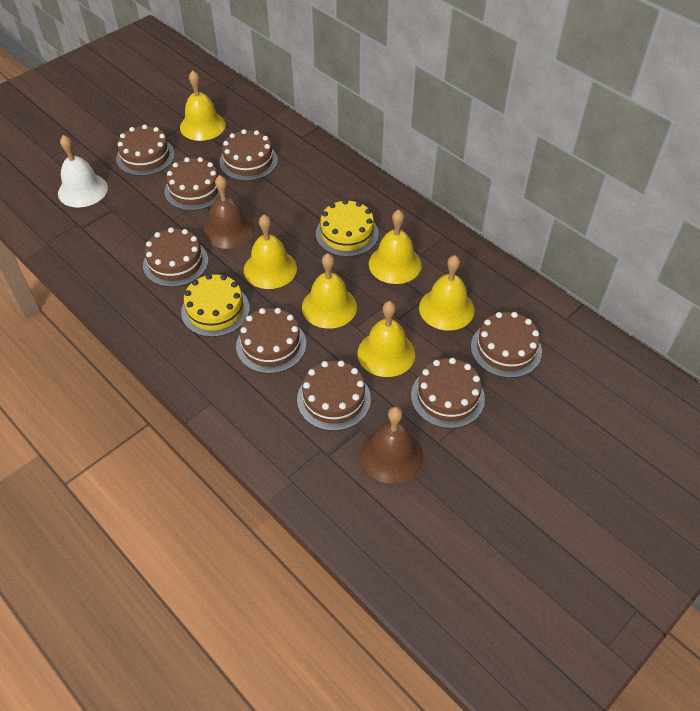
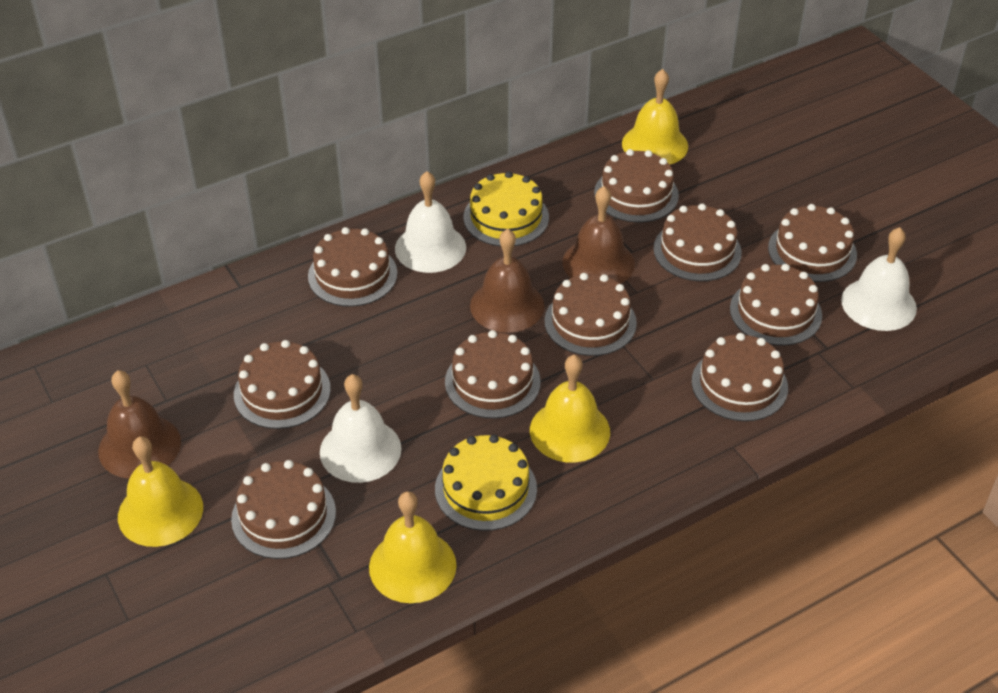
brown bell: [203,175,255,249] [360,406,423,484] = 2 -> [98,370,181,479] [470,229,544,333] [563,186,635,284] = 3
brown cake: [116,124,175,176] [143,227,208,287] [165,157,220,211] [219,129,278,181] [236,308,306,374] [297,361,371,431] [411,358,485,428] [471,312,542,378] = 8 -> [231,460,336,559] [234,340,331,429] [308,227,397,307] [445,330,541,419] [544,273,637,356] [594,149,679,223] [653,204,742,281] [692,333,788,421] [730,264,822,346] [768,204,857,282] = 10
white bell: [58,135,108,208] = 1 -> [320,374,402,483] [395,171,466,273] [841,227,917,331] = 3
yellow bell: [180,71,226,141] [244,215,297,289] [302,253,357,329] [358,301,415,377] [369,210,422,284] [419,255,475,331] = 6 -> [118,436,203,547] [369,491,457,603] [530,355,610,463] [622,69,688,165] = 4

